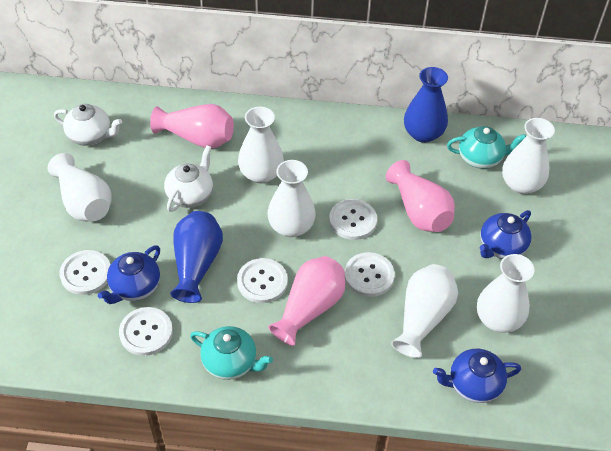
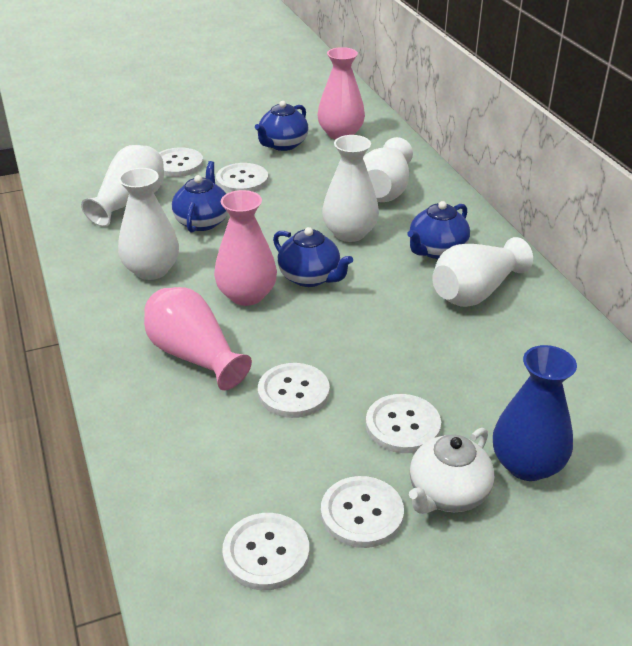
blue teapot: [98,245,160,304] [433,349,521,403] [480,210,532,259] = 3 -> [172,161,228,233] [255,101,308,151] [273,227,353,287] [407,201,470,259] = 4
blue vase: [170,211,223,303] [404,67,448,143] = 2 -> [493,345,577,481] = 1
turquoise teapot: [190,326,273,380] [447,126,526,169] = 2 -> none = 0
white button: [59,250,110,295] [119,307,173,356] [237,258,288,303] [329,199,377,240] [345,252,395,297] = 5 -> [159,148,203,177] [216,163,268,193] [222,513,309,590] [258,363,330,418] [321,476,404,548] [366,394,441,453] = 6
white teapot: [54,104,122,146] [164,145,213,212] = 2 -> [409,428,494,514] = 1
white vase: [48,153,112,222] [238,107,284,183] [267,160,316,237] [391,264,458,358] [477,254,535,333] [502,118,555,194] = 6 -> [81,145,164,227] [118,168,179,280] [322,135,379,242] [363,137,413,202] [432,237,533,307] = 5

